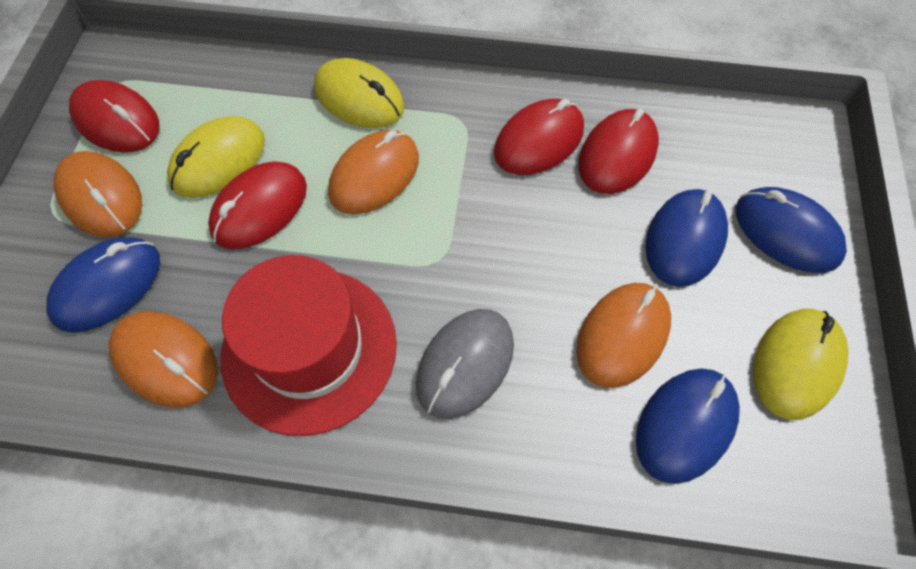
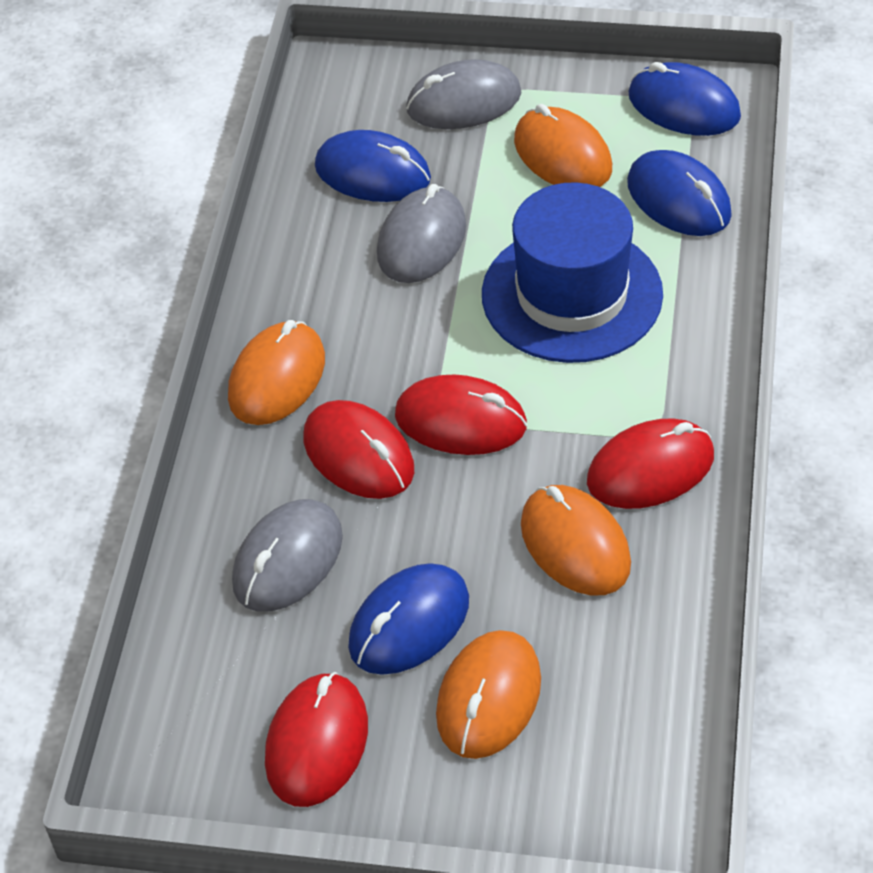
blue hat: none = 0 -> [482,182,663,363] = 1
grey mouse: [416,309,514,419] = 1 -> [232,499,343,612] [377,184,466,283] [406,59,521,129] = 3
red hat: [221,255,397,436] = 1 -> none = 0
yellow mouse: [167,116,265,198] [314,58,404,128] [753,309,848,420] = 3 -> none = 0

